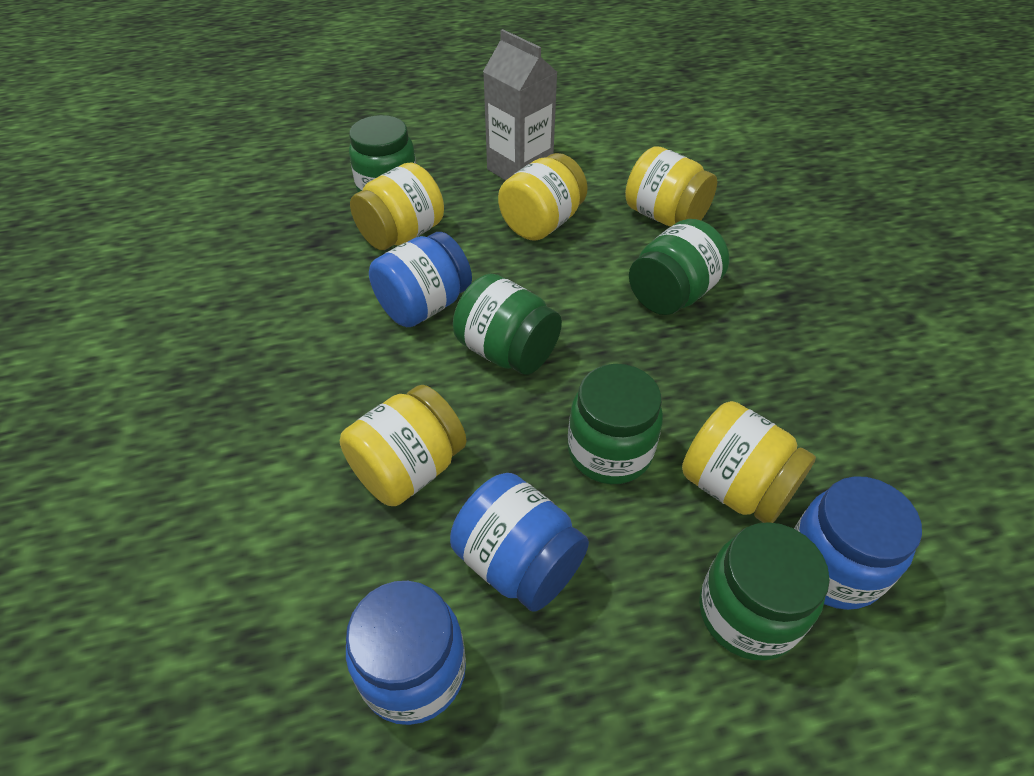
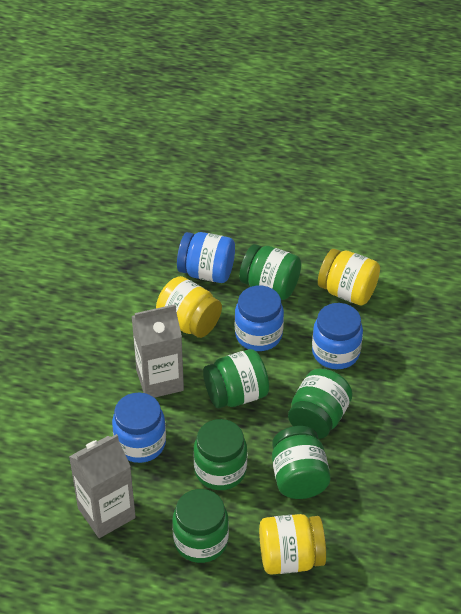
green jar: [349,115,416,192] [453,274,562,375] [568,364,663,484] [629,219,730,315] [699,522,830,660] = 5 -> [172,489,229,563] [193,419,247,490] [203,349,269,409] [239,244,301,300] [272,426,331,499] [288,369,353,439] = 6
grey carton: [483,29,557,181] = 1 -> [69,434,136,538] [132,304,184,398] = 2
yellow jar: [340,385,467,506] [350,163,444,250] [498,153,588,240] [625,146,717,226] [682,401,816,523] = 5 -> [156,276,222,338] [259,514,326,575] [318,249,380,305] = 3

